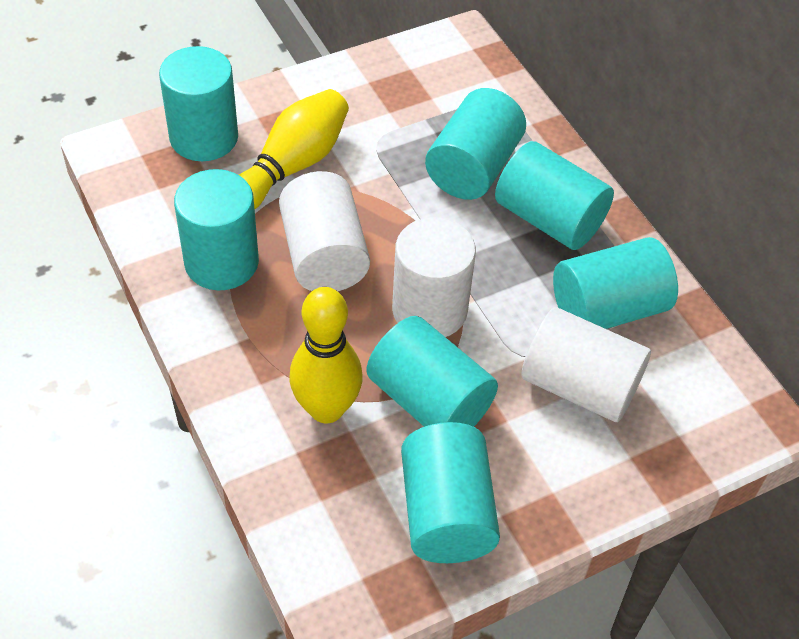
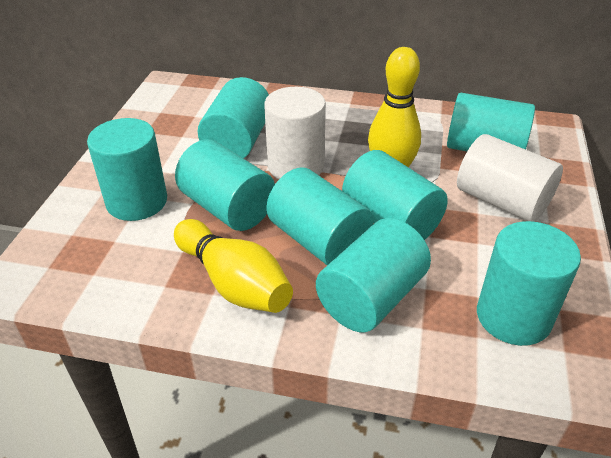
turquoise cylinder: [159,46,238,161] [174,169,259,290] [367,316,498,427] [401,422,500,563] [425,88,526,200] [495,141,614,250] [553,237,678,329] = 7 -> [87,118,167,221] [175,140,275,231] [198,77,269,158] [266,168,374,265] [316,218,431,332] [342,150,448,240] [447,93,535,151] [477,221,581,346] = 8
white cylinder: [279,171,370,291] [392,217,476,337] [521,307,651,422] = 3 -> [264,87,326,179] [457,134,563,222] = 2

